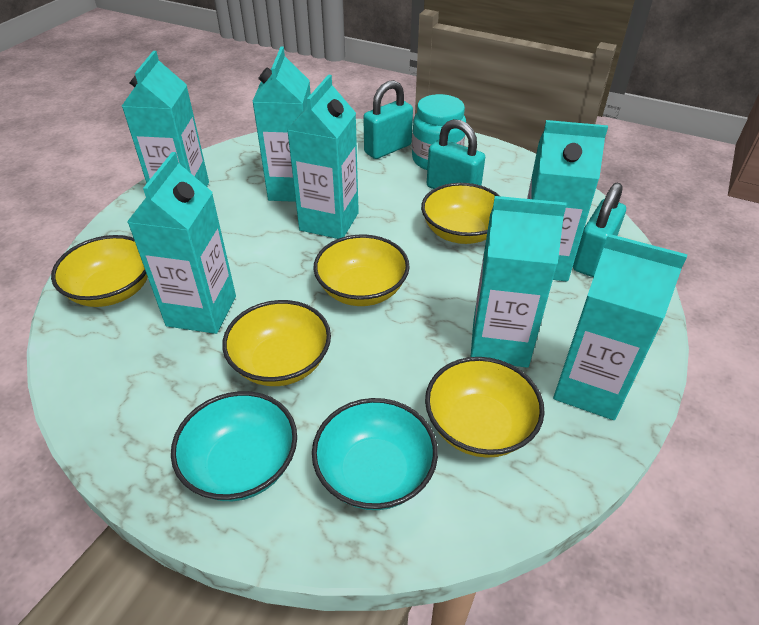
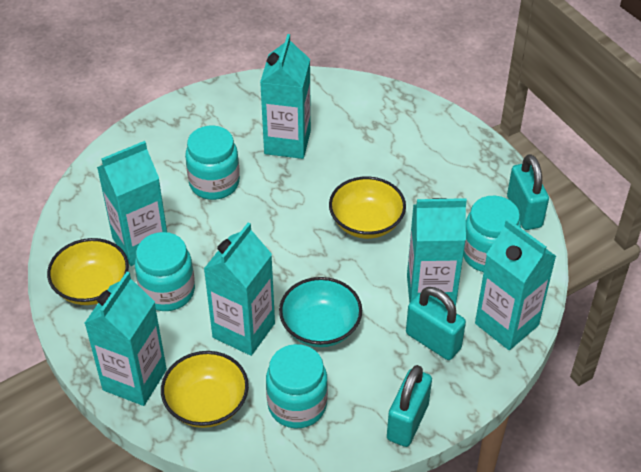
turquoise bowl: [171,391,297,501] [312,398,438,510] = 2 -> [279,277,362,347] = 1
turquoise carton: [122,51,209,187] [127,152,236,334] [252,47,311,202] [287,74,359,239] [471,196,566,368] [527,120,608,282] [553,234,687,420] = 7 -> [84,272,167,406] [97,141,167,266] [204,222,275,356] [260,34,311,159] [407,198,467,306] [475,219,556,350] = 6
turquoise jar: [412,94,466,170] = 1 -> [135,232,195,311] [185,126,240,200] [266,344,328,428] [463,196,521,272] = 4
yellow bowl: [51,235,148,307] [222,300,331,386] [313,234,410,306] [421,183,500,244] [425,357,545,458] = 5 -> [47,238,129,305] [161,351,249,428] [329,176,406,239] = 3

